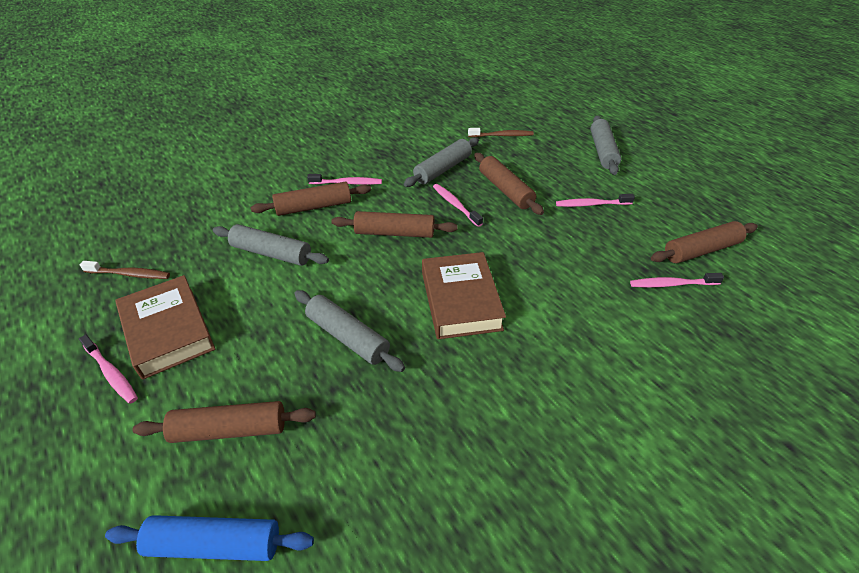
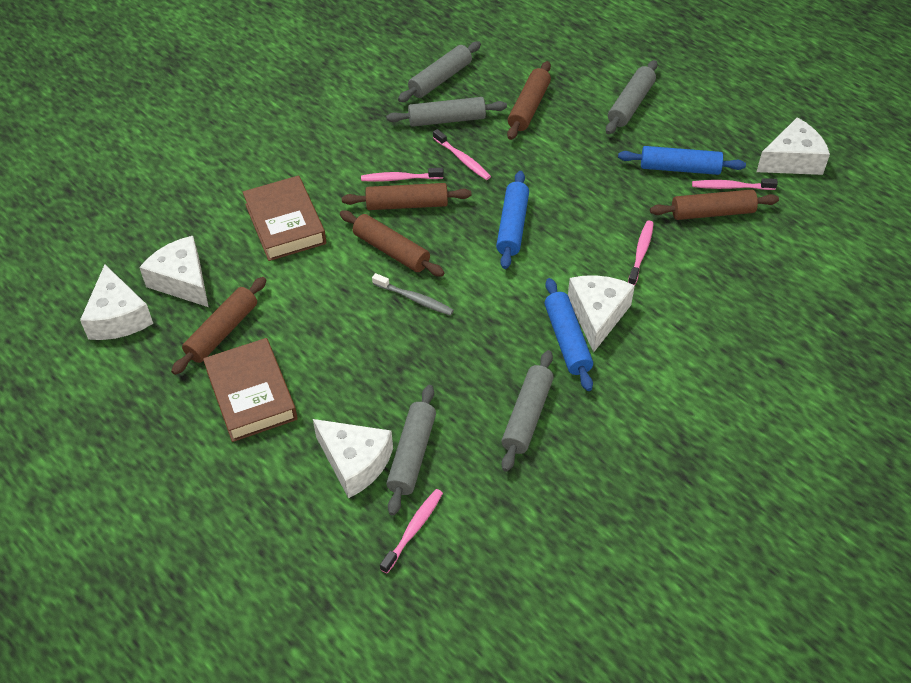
blue rolling pin: [105,515,314,561] = 1 -> [496,171,529,269] [545,278,593,391] [618,146,746,175] = 3
brown toothbrush: [80,261,170,279] [468,128,534,137] = 2 -> none = 0
grey rolling pin: [213,224,329,266] [294,290,405,372] [404,138,479,187] [590,116,621,175] = 4 -> [386,97,507,127] [386,385,436,515] [398,41,481,102] [501,350,554,472] [606,60,658,134] = 5
grey toothbrush: none = 0 -> [372,273,454,316] = 1
white cheese: none = 0 -> [80,265,153,340] [139,236,209,307] [313,419,393,498] [568,275,635,352] [756,117,830,175] = 5

